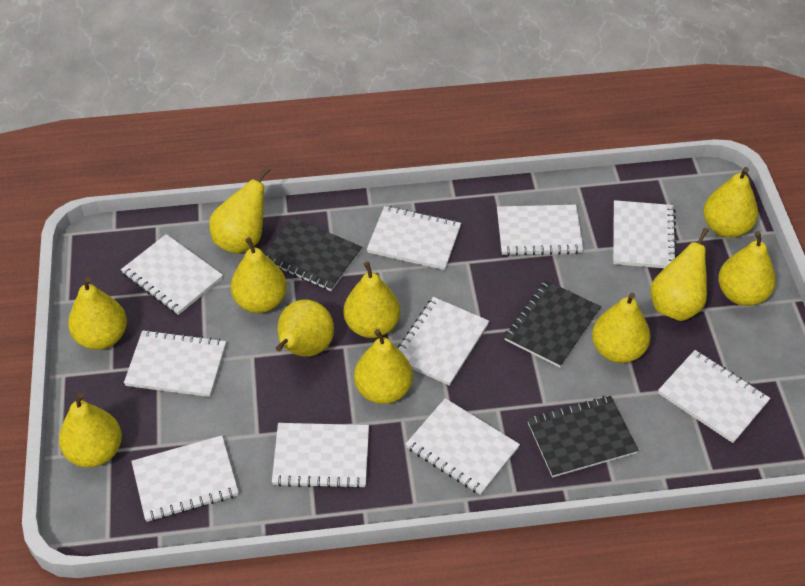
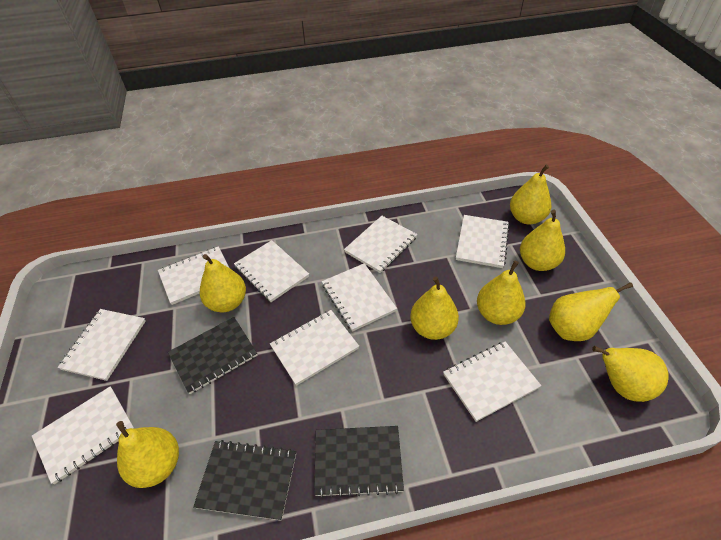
white notebook: [121,234,223,315] [124,330,226,397] [131,435,239,522] [272,423,369,489] [367,206,461,270] [398,297,489,386] [406,398,520,495] [497,205,584,256] [613,200,677,268] [658,350,770,443] = 10 -> [32,386,134,484] [57,309,146,381] [158,246,229,305] [234,240,309,302] [270,310,359,386] [322,263,397,332] [344,216,417,273] [443,341,542,422] [456,215,510,268] = 9
yellow pear: [59,393,122,468] [68,277,127,350] [209,167,270,254] [230,237,287,313] [276,299,334,357] [344,262,400,338] [354,329,413,404] [592,293,651,363] [650,228,709,321] [703,167,758,238] [718,231,776,306] = 11 -> [116,421,179,488] [200,254,246,312] [410,276,459,340] [477,261,526,325] [510,165,551,225] [520,210,565,271] [549,282,633,341] [592,346,669,402] = 8

